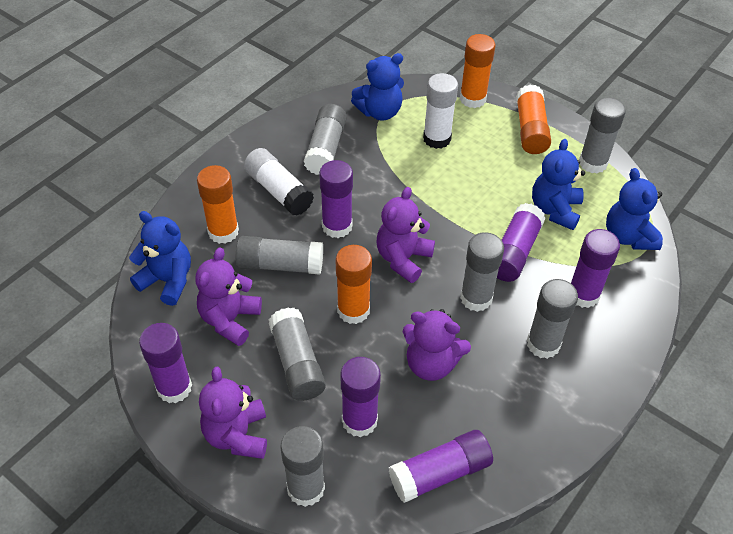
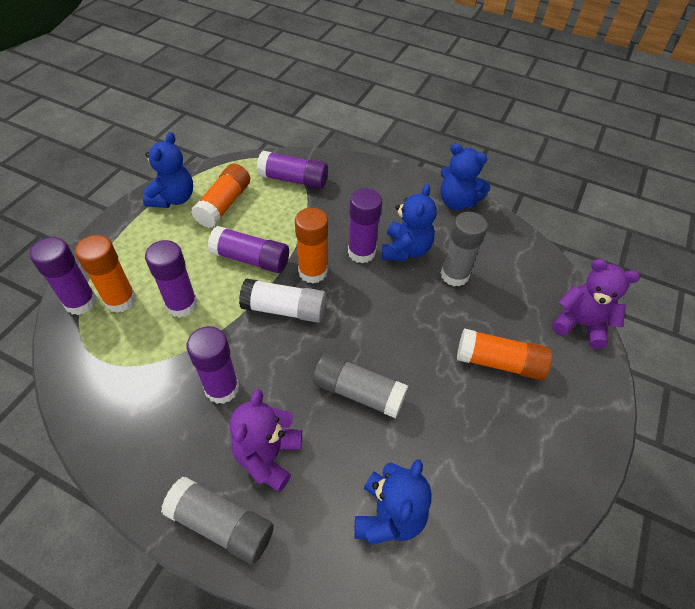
grey glue stick: [236,236,323,275] [269,307,326,401] [280,426,325,507] [303,104,347,175] [460,232,504,312] [527,279,578,359] [579,98,626,174] = 7 -> [161,477,274,564] [312,353,408,418] [441,212,487,287] = 3
purple teddy bear: [196,247,262,346] [199,367,267,459] [376,187,435,283] [402,309,471,381] = 4 -> [230,389,302,492] [552,259,640,349] = 2
white glue stick: [244,148,314,216] [423,73,458,149] = 2 -> [239,279,326,323] = 1

